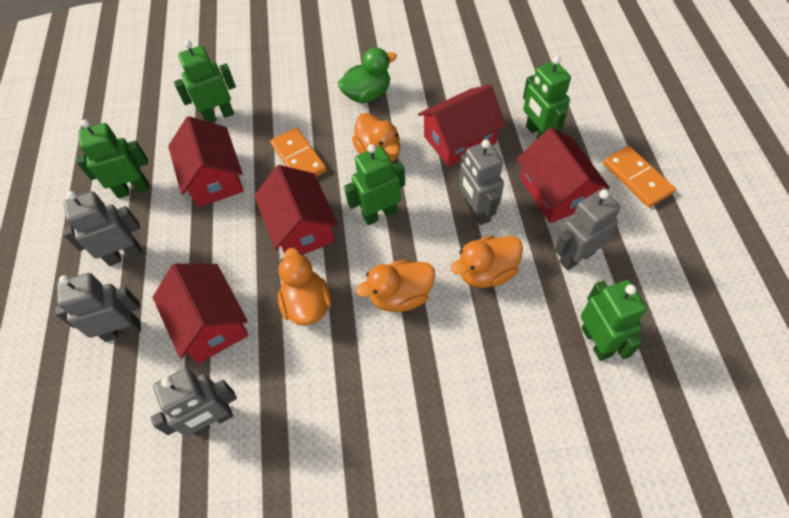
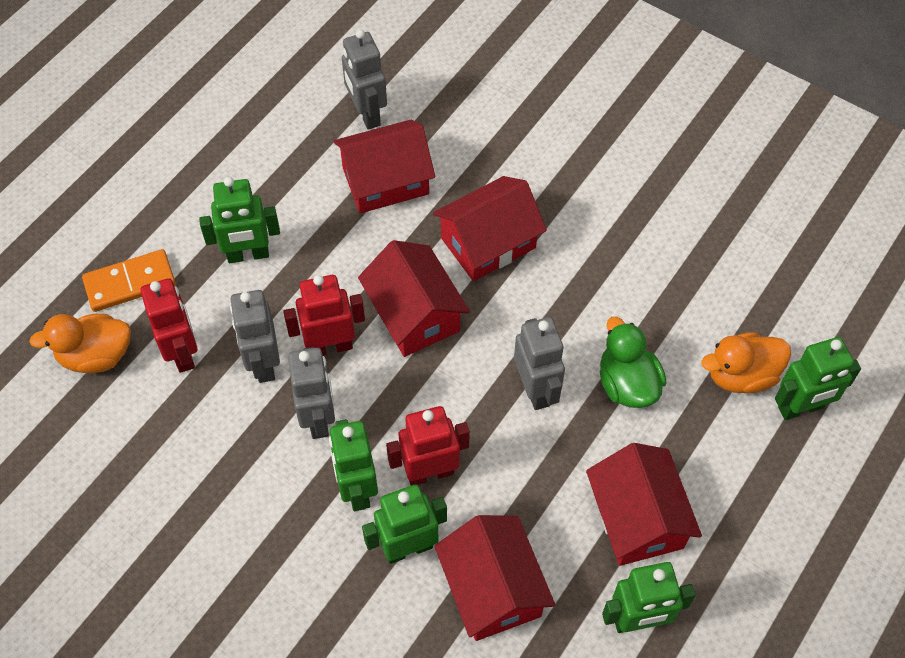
grey robot: [55,273,141,342] [62,191,142,266] [151,368,237,436] [459,139,504,225] [555,189,620,270] = 5 -> [230,290,280,383] [288,347,335,439] [342,29,387,130] [514,317,565,410] = 4
orange domino: [270,128,327,177] [603,146,676,207] = 2 -> [82,249,176,312] = 1
orange duck: [278,248,331,326] [352,113,400,162] [356,259,435,312] [451,236,523,288] = 4 -> [29,314,131,373] [701,332,791,393] = 2
red robot: none = 0 -> [140,278,198,373] [283,275,365,356] [386,406,470,485] = 3

